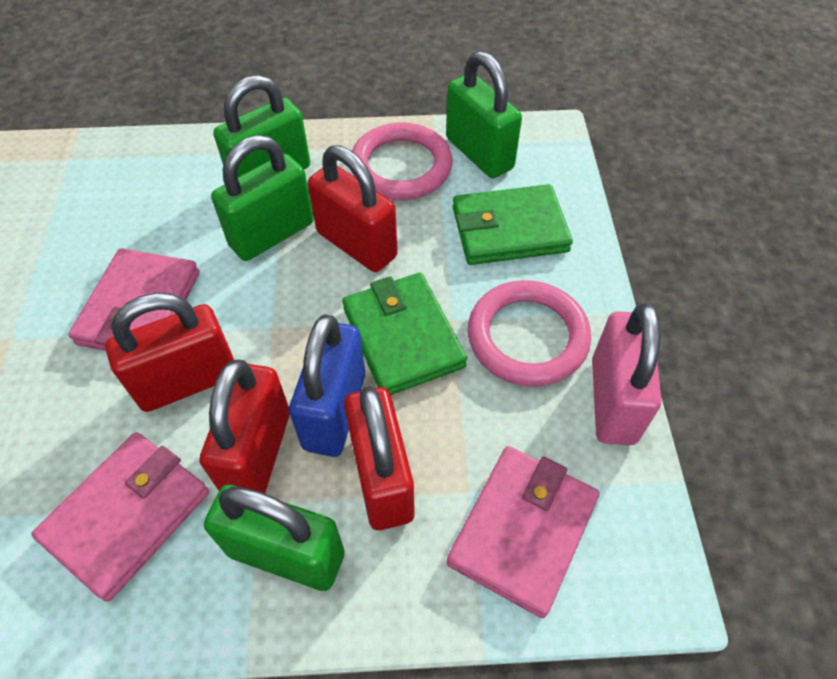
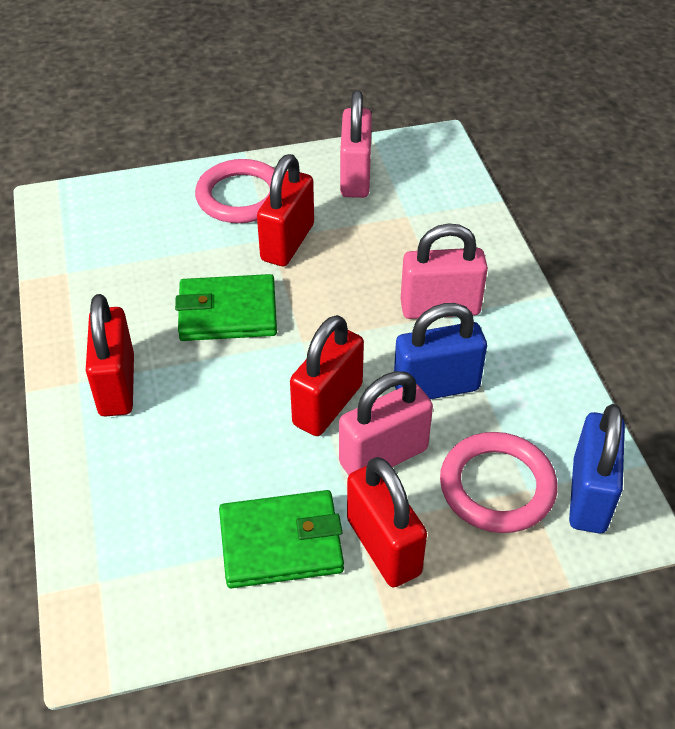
blue padlock: [289,314,365,457] = 1 -> [394,303,487,399] [569,404,625,533] = 2
green padlock: [204,485,345,591] [211,135,314,261] [213,75,310,177] [446,51,522,178] = 4 -> none = 0
pink padlock: [592,303,662,446] = 1 -> [339,371,433,475] [340,90,372,198] [401,223,488,319] = 3
pink wallet: [31,432,209,602] [68,248,199,351] [447,446,599,618] = 3 -> none = 0

